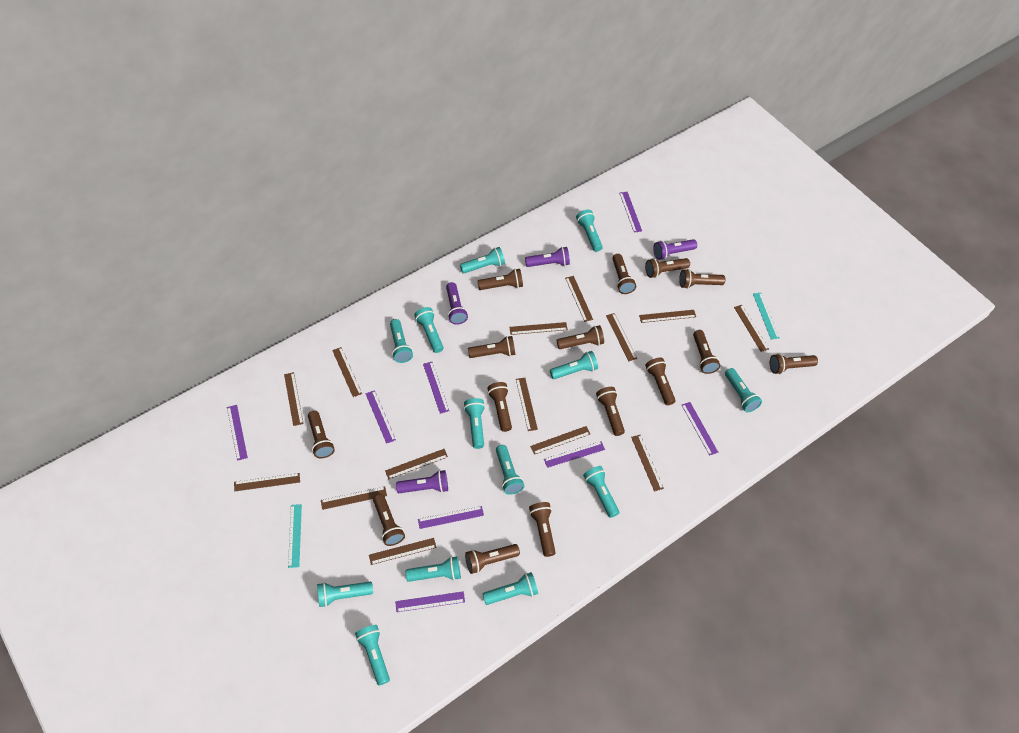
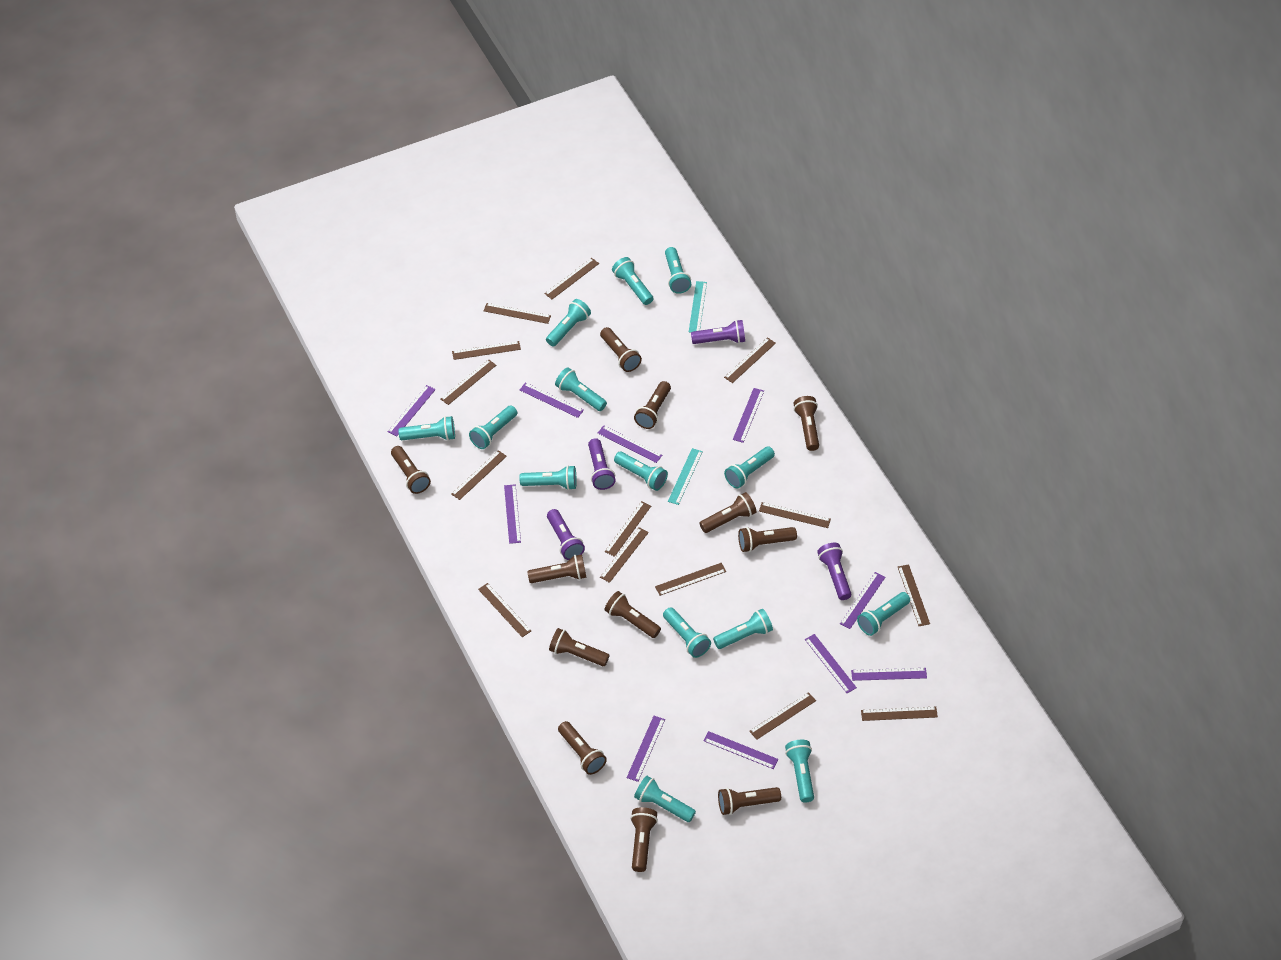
brown flashlight: [308,410,335,458] [373,494,405,546] [465,544,520,574] [468,336,515,358] [478,269,523,290] [487,382,512,432] [529,502,556,557] [557,325,604,349] [596,387,625,436] [612,254,636,294] [645,258,690,278] [645,358,676,405] [679,269,725,289] [693,330,720,374] [770,354,818,374] = 15 -> [391,446,431,494] [527,554,586,583] [549,628,610,666] [558,721,607,775] [600,327,642,372] [605,591,661,638] [630,807,658,872] [634,381,671,429] [700,492,756,533] [718,787,781,815] [738,527,797,552] [794,396,819,451] = 12
purple ruler: [227,405,248,461] [366,390,396,444] [395,591,465,612] [418,506,484,529] [423,362,449,414] [544,441,605,468] [620,192,642,233] [682,402,718,456] = 8 -> [388,385,436,437] [504,484,521,544] [520,382,584,418] [598,425,662,463] [627,716,665,782] [704,731,778,769] [733,388,764,443] [805,634,857,693] [840,572,885,629] [851,668,927,681] = 10
turquoise flashlight: [317,582,373,607] [355,625,390,685] [390,319,413,363] [406,556,461,582] [414,307,444,353] [460,247,505,273] [464,398,485,449] [483,572,538,605] [496,445,525,495] [550,351,598,379] [576,210,603,252] [583,466,619,518] [725,368,762,412] = 13 -> [398,416,455,441] [469,405,517,449] [520,465,577,490] [546,299,591,347] [555,367,607,411] [612,257,653,305] [614,452,668,491] [634,776,696,822] [663,607,711,658] [665,247,691,294] [713,609,773,649] [724,446,775,489] [785,740,814,802] [857,592,910,636] = 14

